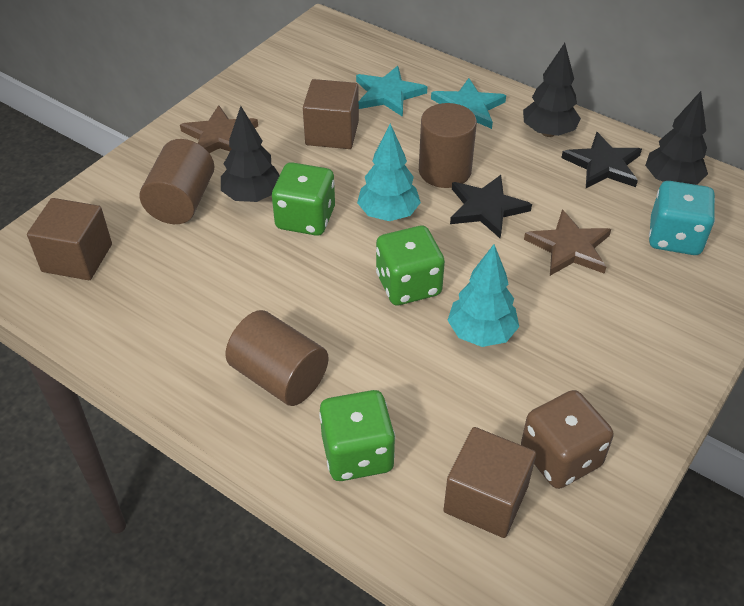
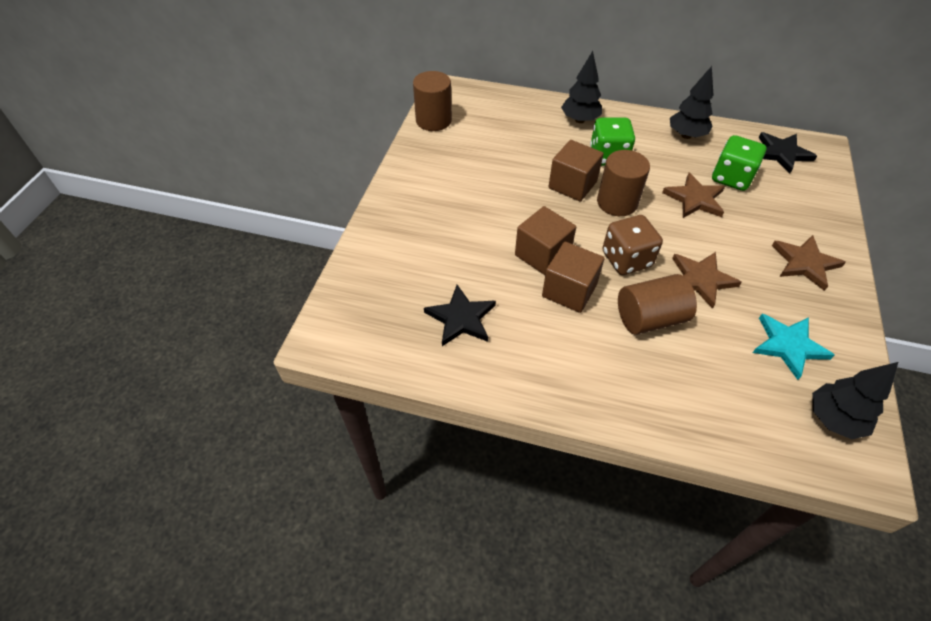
brown star: [180,105,258,153] [524,209,611,276] = 2 -> [662,172,725,218] [672,252,742,309] [772,235,846,291] = 3
green dice: [272,162,335,236] [319,390,395,481] [376,226,445,305] = 3 -> [590,118,635,166] [712,135,767,191] = 2
turquoise dice: [649,181,715,255] = 1 -> none = 0
turquoise star: [356,66,427,117] [431,78,506,129] = 2 -> [753,314,835,380] = 1
turquoise tree: [357,124,421,221] [447,244,519,347] = 2 -> none = 0

